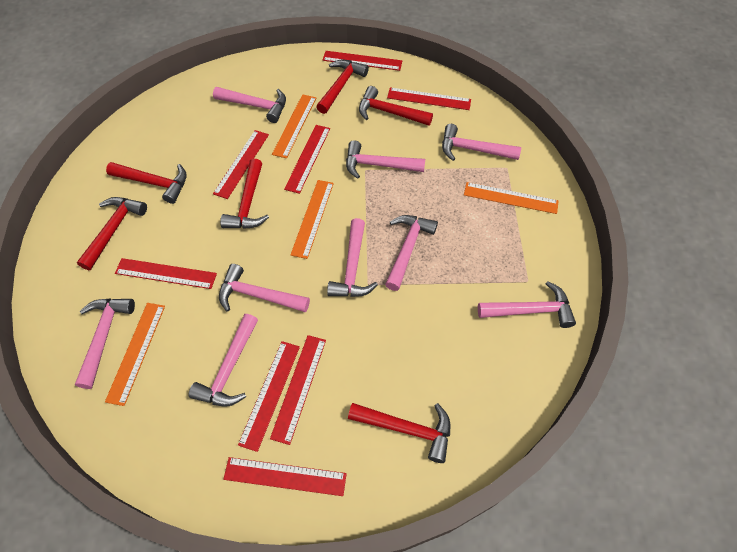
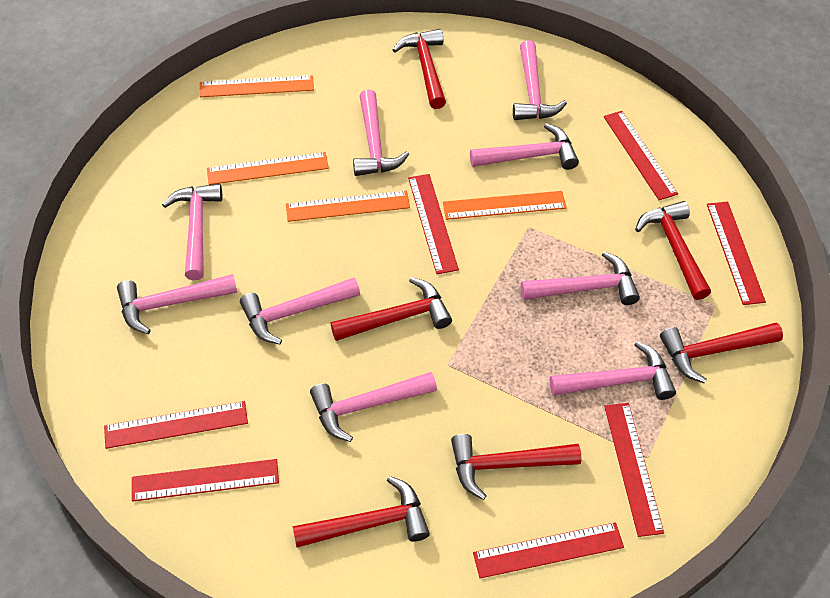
red ruler: [115,258,217,289] [213,130,269,199] [223,457,347,496] [238,341,300,452] [270,335,326,445] [284,125,330,194] [322,51,402,71] [387,87,471,110] = 8 -> [104,401,248,449] [132,459,279,502] [408,174,459,274] [473,522,624,578] [604,111,678,200] [604,403,664,537] [707,202,766,305] = 7

